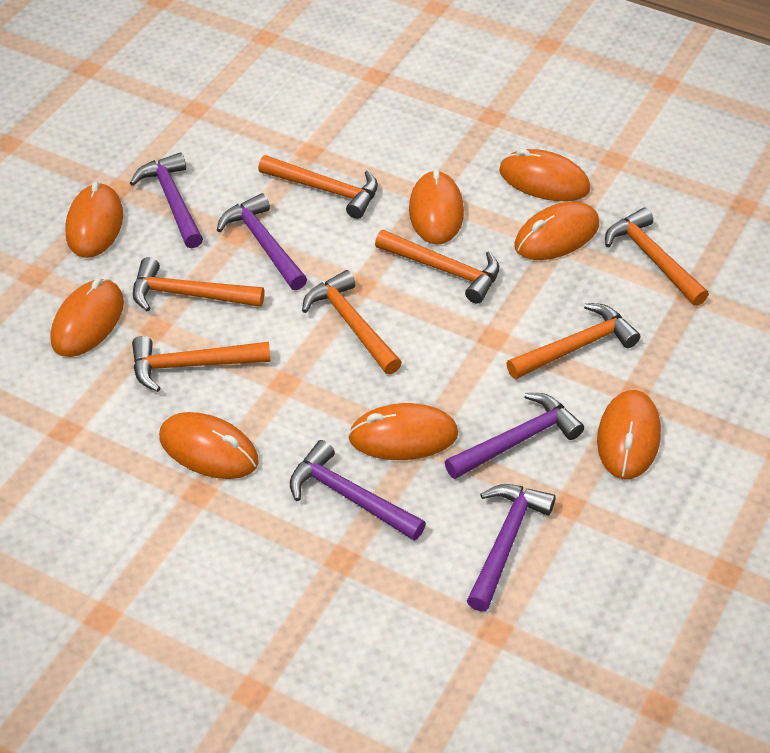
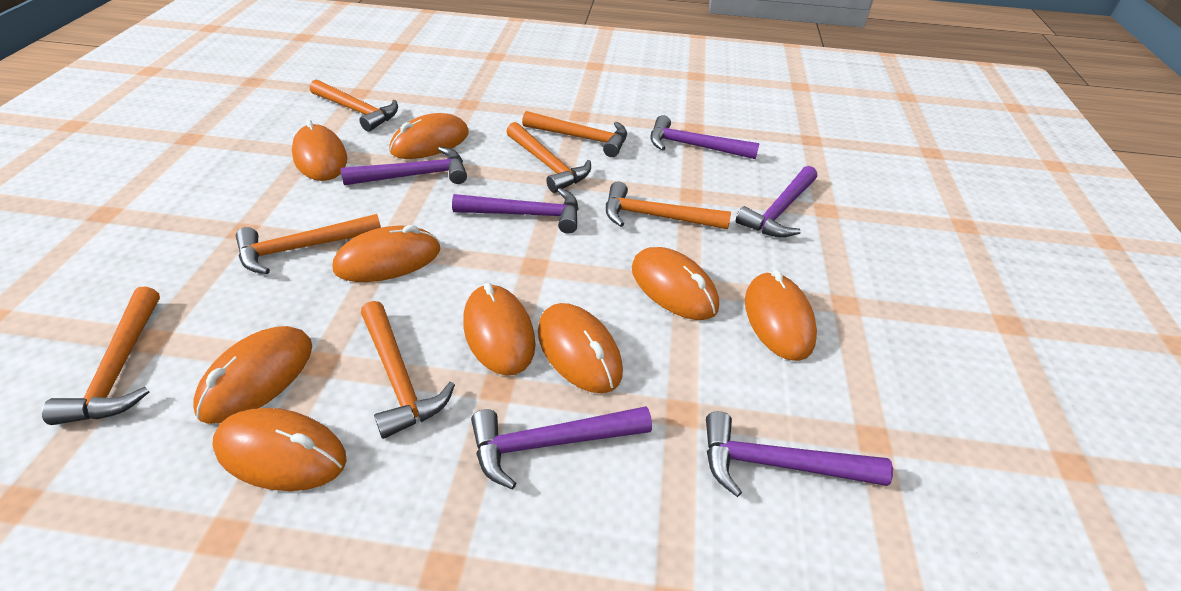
orange mouse: [51,278,124,357] [65,181,123,258] [159,412,259,479] [348,403,458,460] [409,169,464,245] [499,149,590,201] [515,202,599,260] [597,390,661,479] = 8 -> [193,326,312,424] [212,408,347,491] [292,120,347,181] [333,225,440,282] [389,113,469,159] [463,283,536,376] [538,303,623,393] [632,247,719,320] [745,270,817,361] = 9
purple hammer: [130,153,203,248] [217,193,307,290] [290,440,426,541] [445,393,584,479] [467,484,556,612] = 5 -> [341,147,467,185] [452,188,579,234] [471,406,652,489] [650,115,760,159] [706,411,893,497] [736,166,817,237] = 6

